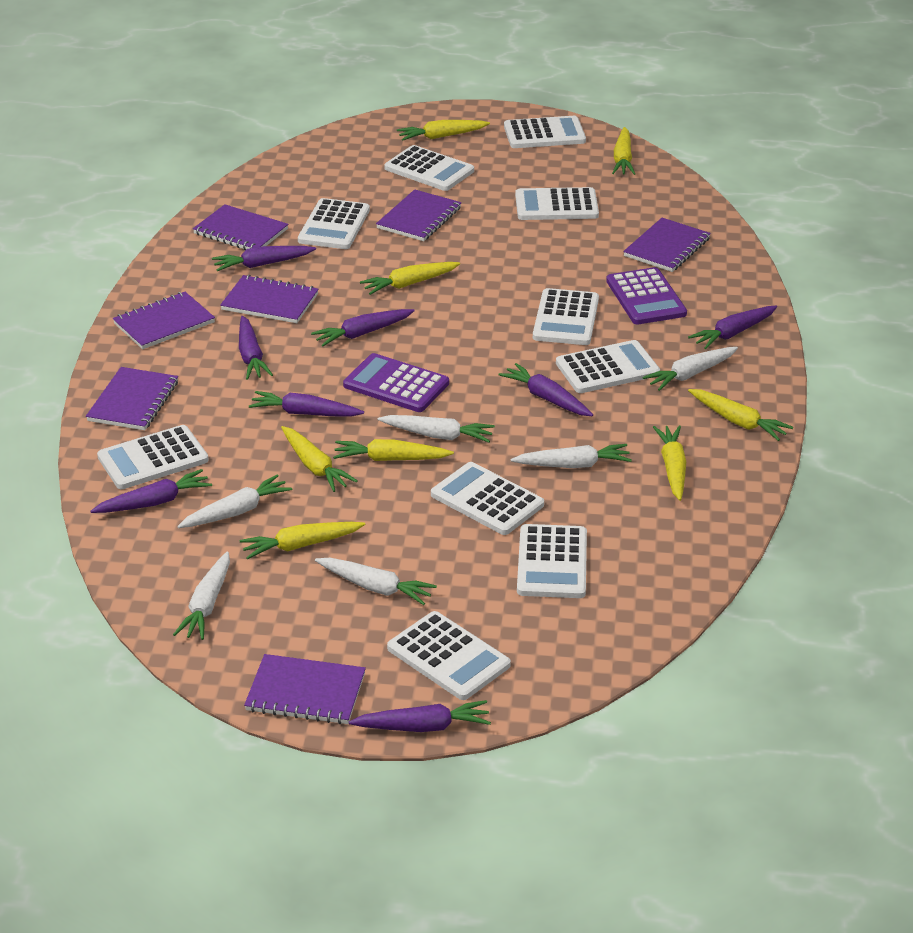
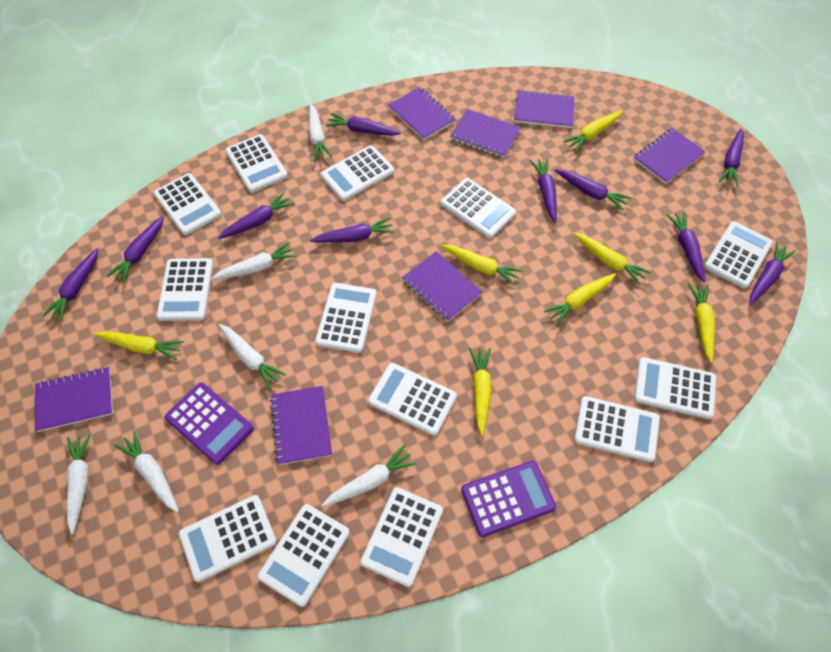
purple carrot: [91,469,212,513] [212,246,316,271] [239,316,273,380] [249,391,364,417] [311,309,414,347] [349,700,491,732] [499,363,593,416] [688,306,777,349] = 8 -> [42,248,98,321] [107,216,164,283] [218,192,294,239] [310,217,395,243] [325,113,401,136] [530,158,557,223] [555,169,631,211] [667,212,706,282] [719,128,744,187] [750,241,796,305] = 10
white calculator: [97,425,209,489] [298,198,370,249] [384,145,474,191] [387,611,511,700] [431,462,544,535] [504,116,586,148] [515,187,599,220] [517,524,587,598] [533,288,599,345] [556,340,660,393] = 10 -> [154,173,222,235] [157,258,213,321] [179,495,277,582] [225,134,288,193] [258,504,350,607] [315,283,377,353] [321,145,394,201] [361,487,443,587] [368,363,457,436] [441,178,516,238] [574,396,660,462] [634,357,716,419] [704,221,773,289] = 13
yellow carrot: [240,522,365,560] [281,426,358,492] [333,439,454,461] [360,262,460,295] [397,120,490,141] [612,127,635,175] [653,425,686,501] [688,389,793,441] = 8 -> [94,331,184,360] [441,245,523,286] [469,348,492,436] [544,273,616,326] [563,110,622,152] [573,233,651,286] [688,283,715,363] = 7

